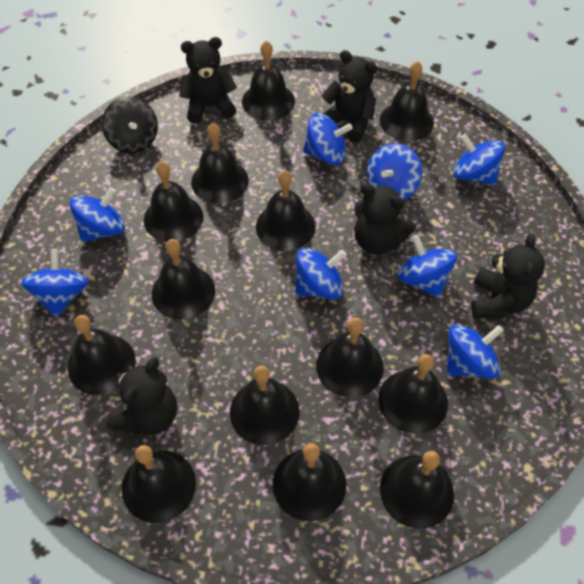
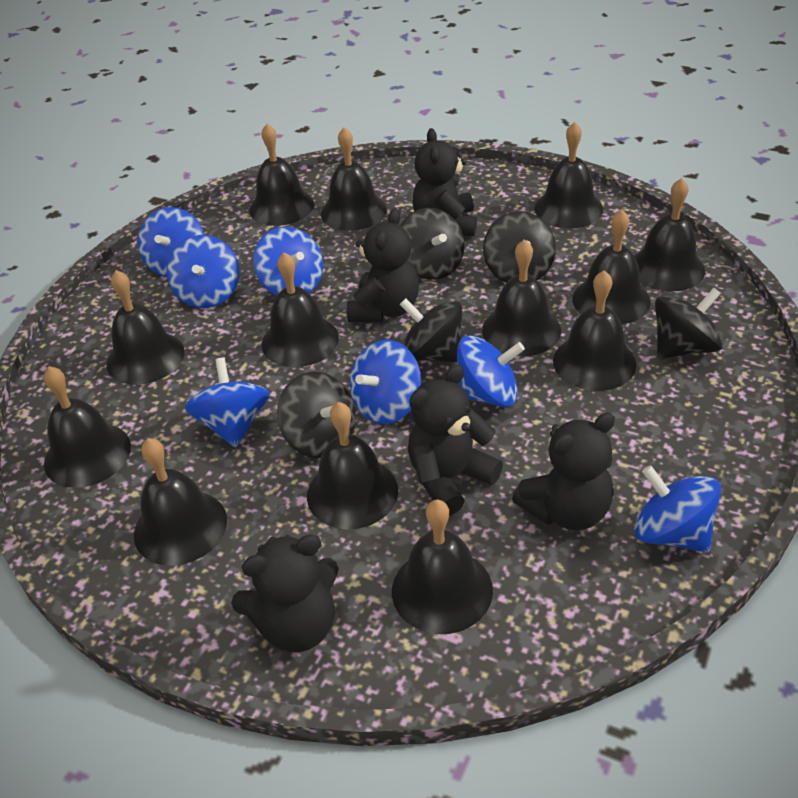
black spinning top: [102,97,158,153] = 1 -> [277,372,356,458] [399,298,462,363] [400,208,465,280] [483,212,556,283] [655,288,723,359] = 5
blue spinning top: [21,249,88,317] [69,187,125,242] [295,248,346,299] [303,113,352,165] [367,143,422,200] [397,235,457,297] [446,324,504,379] [453,134,505,185] = 8 -> [138,207,204,277] [167,235,239,308] [185,358,270,448] [253,227,323,296] [350,340,421,424] [457,335,525,407] [634,465,721,553] = 7

